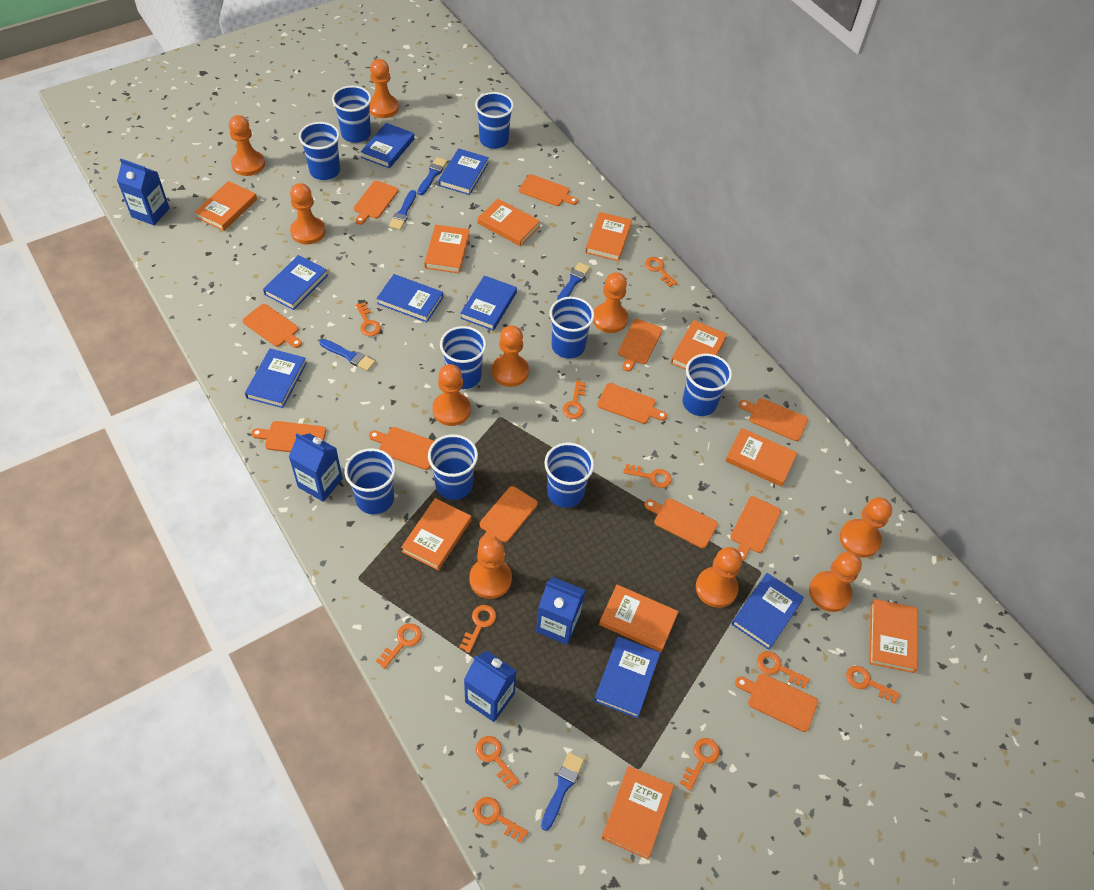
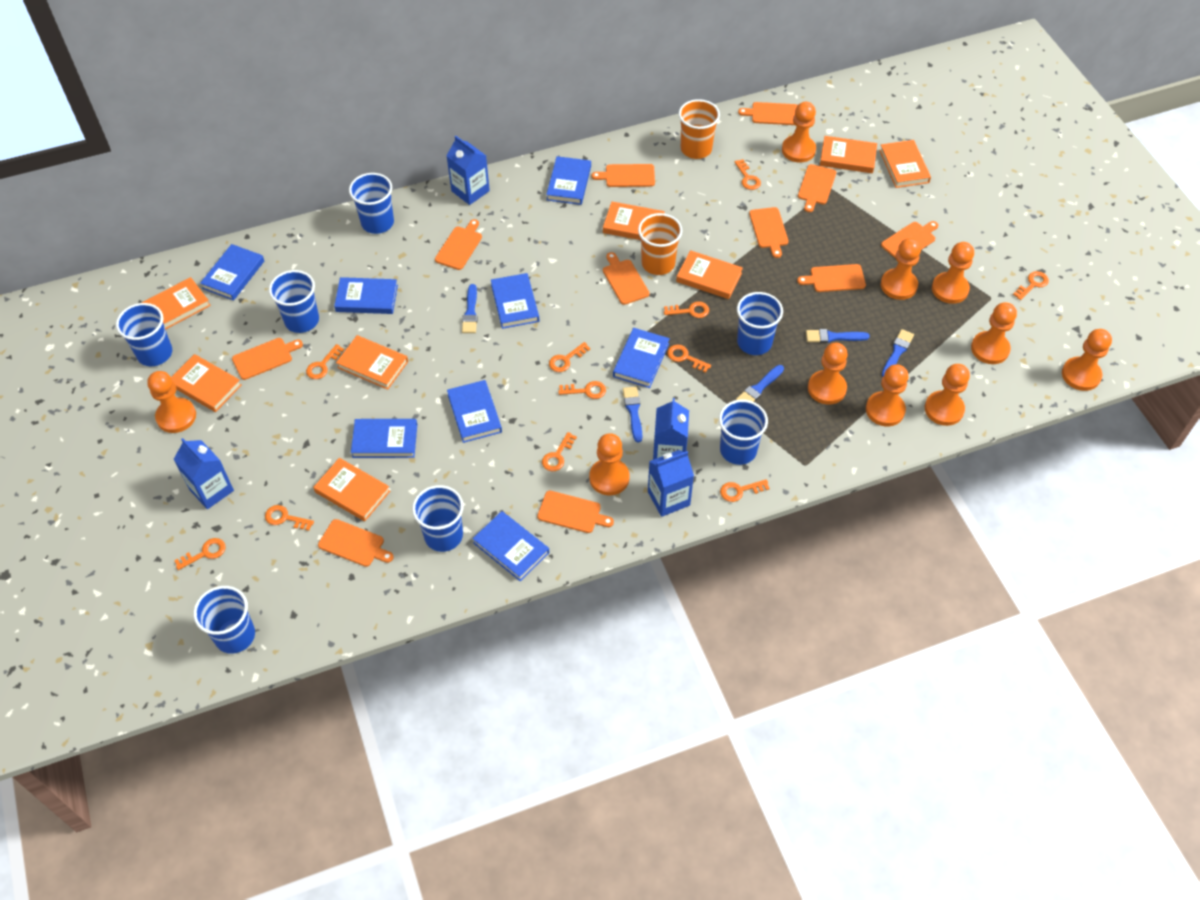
blue cup: [299,122,340,180] [332,86,371,143] [344,448,396,514] [428,434,478,500] [440,326,486,389] [475,92,514,149] [544,443,594,508] [549,297,594,359] [682,354,732,416] = 9 -> [116,303,172,366] [193,586,255,654] [269,270,319,333] [349,173,394,234] [412,485,464,552] [719,399,768,465] [737,292,783,355] = 7
orange book: [194,181,257,231] [401,498,471,570] [424,225,470,273] [478,199,540,246] [585,212,632,261] [599,585,679,652] [602,766,674,859] [671,320,727,370] [725,428,797,487] [869,599,918,673] = 10 -> [142,277,211,330] [171,354,242,412] [313,458,390,521] [336,335,408,390] [603,202,665,240] [676,250,743,299] [820,136,877,173] [879,140,931,188] = 8
orange cup: none = 0 -> [638,213,683,275] [679,99,720,159] = 2
orange cutting board: [242,304,302,348] [251,421,326,452] [354,181,398,225] [369,427,434,470] [479,486,538,545] [519,174,578,206] [597,383,667,424] [618,319,662,371] [644,498,718,548] [730,496,781,561] [735,673,818,732] [739,398,808,441] = 12 -> [232,338,303,380] [318,519,394,567] [435,219,482,270] [537,490,614,533] [592,164,655,187] [603,252,650,305] [738,102,798,125] [749,207,789,258] [797,264,866,292] [798,164,836,212] [881,221,938,259] = 11

